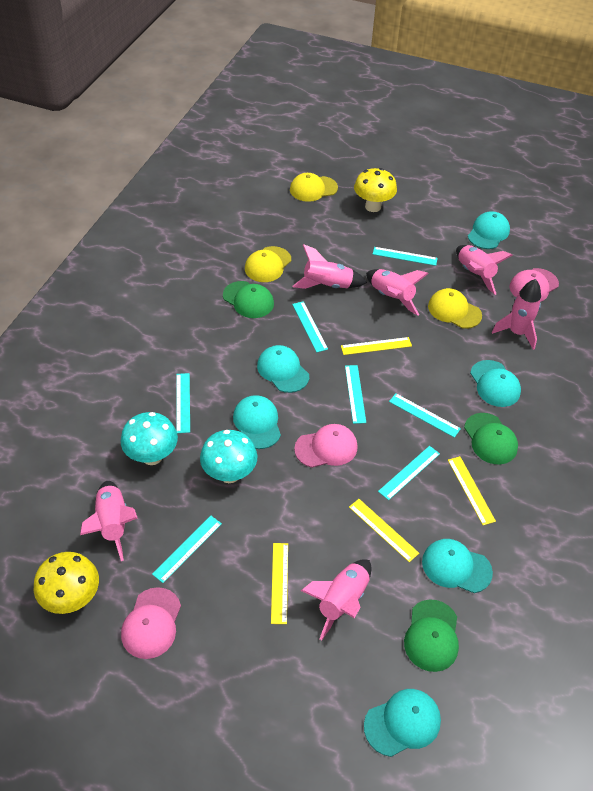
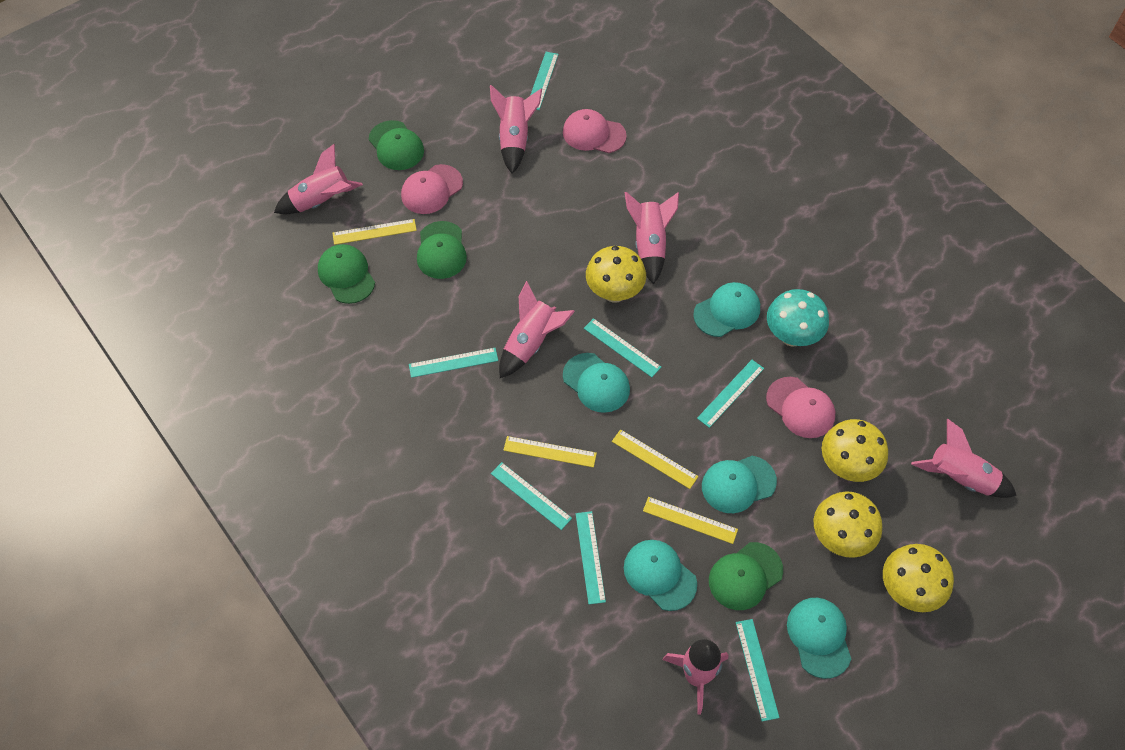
green cap: [223,281,274,318] [404,600,459,672] [464,413,518,464] = 3 -> [318,244,375,304] [369,120,424,170] [417,221,467,279] [709,542,783,610] = 4
turquoise cap: [233,395,281,449] [257,345,309,393] [364,689,441,757] [422,539,493,593] [468,211,510,249] [470,360,521,407] = 6 -> [563,353,630,413] [624,540,697,611] [693,282,760,337] [702,456,777,513] [787,598,851,679] = 5
turquoise mushroom: [121,412,178,465] [200,430,257,483] = 2 -> [767,289,829,347] = 1
yellow cap: [245,246,291,282] [290,173,338,202] [428,288,482,329] = 3 -> none = 0
yellow mushroom: [34,552,99,614] [354,168,397,212] = 2 -> [586,246,646,303] [814,492,882,558] [822,419,888,482] [883,544,954,612] = 4

